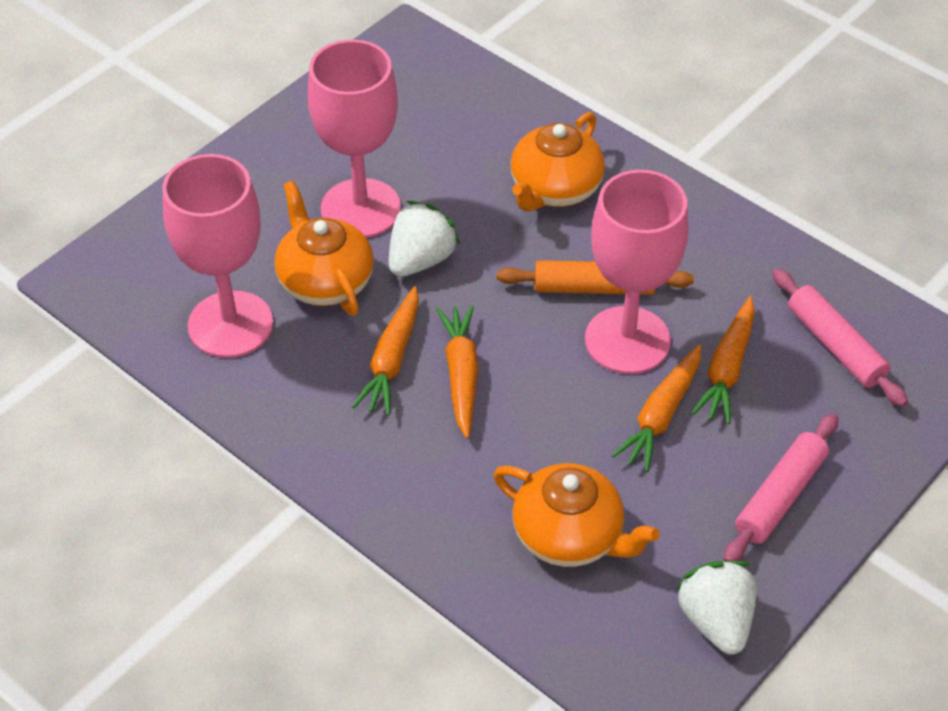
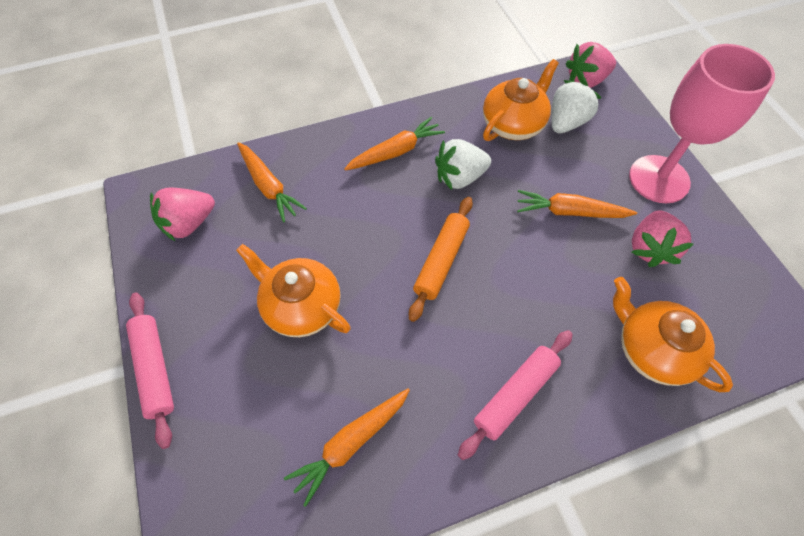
pink goblet: [163,154,273,358] [308,39,401,238] [585,170,688,374] = 3 -> [629,44,775,203] = 1
pink strawberry: none = 0 -> [150,188,215,242] [566,42,616,88] [631,210,693,267] = 3

